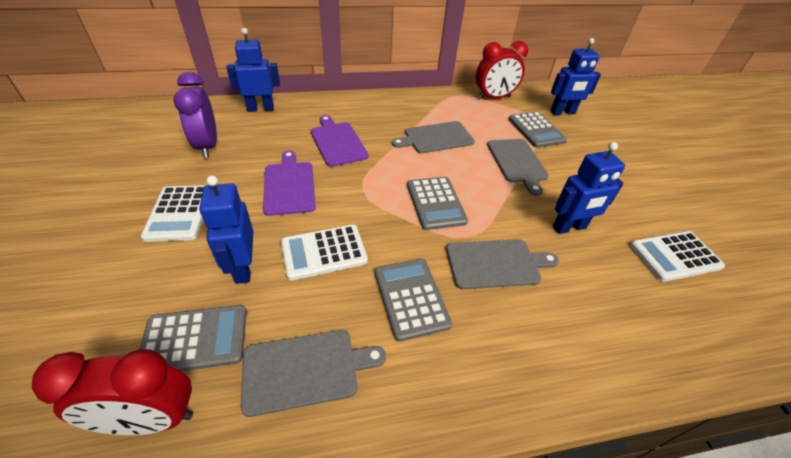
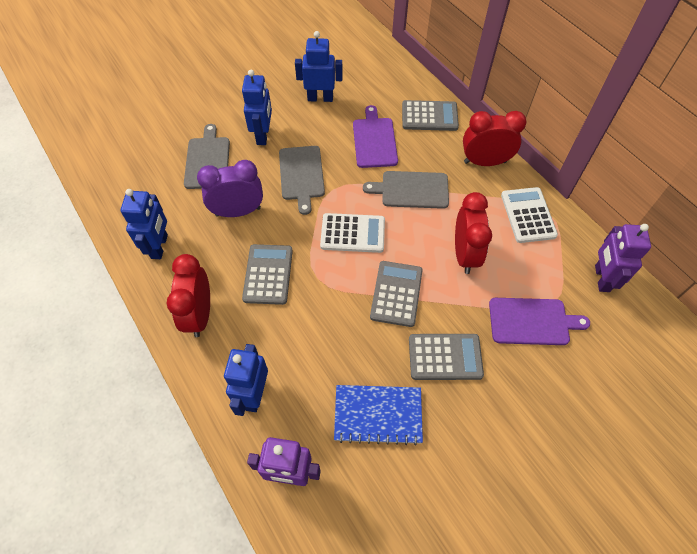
blue notebook: none = 0 -> [334,385,423,445] = 1
grey cutting board: [241,330,386,417] [392,121,475,153] [446,239,559,289] [487,139,549,196] = 4 -> [184,124,230,189] [279,146,325,215] [363,171,449,209] = 3
purple robot: none = 0 -> [247,437,321,486] [595,224,651,292] = 2
red clock: [32,349,193,435] [476,41,528,99] = 2 -> [166,254,210,337] [455,192,492,274] [463,111,526,166] = 3
white calculator: [141,185,207,242] [281,225,368,281] [630,231,725,282] = 3 -> [320,213,385,253] [501,187,558,243] = 2

